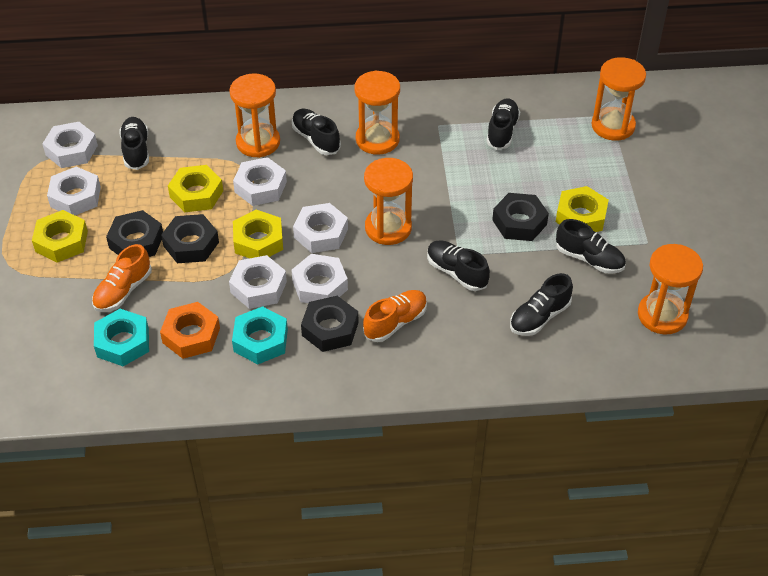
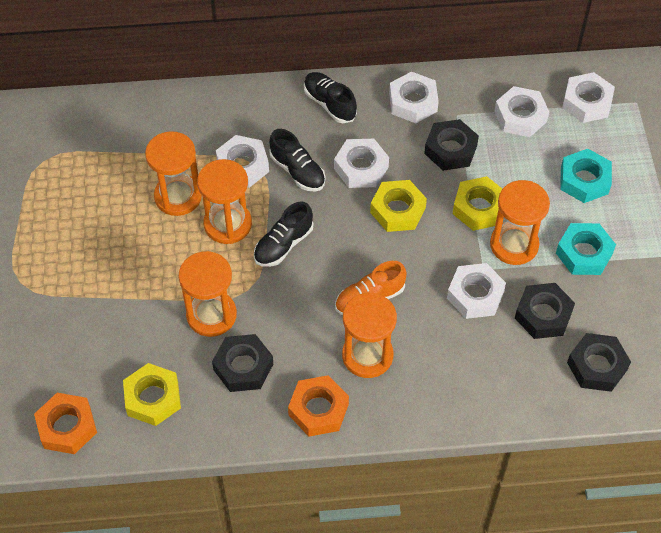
black shoe: [119,117,149,170] [292,109,341,155] [427,240,490,291] [487,98,520,150] [510,273,573,336] [556,219,626,274] = 6 -> [254,202,313,267] [269,129,326,192] [304,72,357,123] = 3
orange nut: [160,302,220,359] = 1 -> [34,393,97,454] [288,375,349,436] = 2
orange shoe: [92,244,152,312] [363,290,427,342] = 2 -> [335,261,407,315] = 1
yellow nut: [32,210,88,263] [168,165,223,212] [233,209,283,258] [556,186,609,232] = 4 -> [123,363,181,426] [370,180,427,232] [453,176,502,231] = 3

